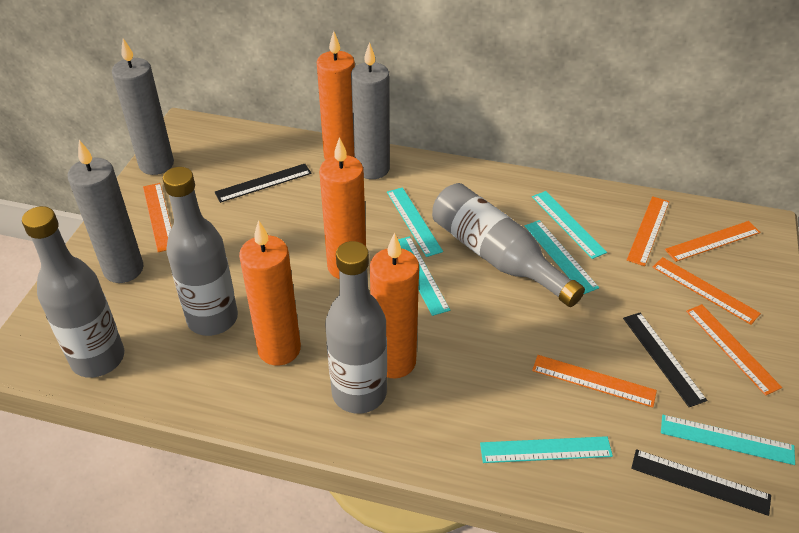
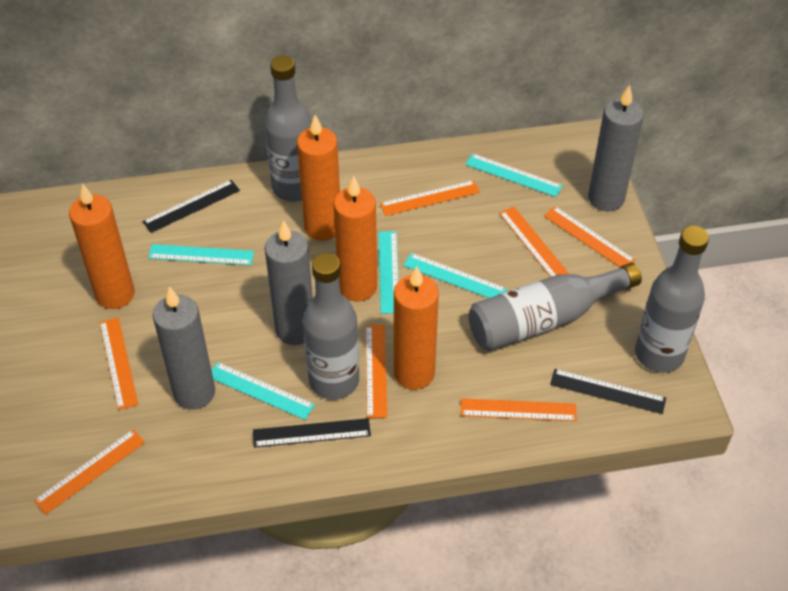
orange ruler: [143,183,171,252] [532,355,657,407] [627,196,669,266] [652,257,761,325] [665,221,760,262] [686,304,782,396] = 6 -> [34,429,145,515] [100,317,138,410] [366,325,387,418] [380,180,480,216] [461,398,577,421] [499,207,569,277] [544,206,636,267] = 7
turquoise ruler: [387,187,443,257] [398,236,450,316] [480,436,613,463] [525,220,599,294] [532,191,607,259] [661,415,795,465] = 6 -> [148,244,254,265] [211,362,315,420] [379,231,399,314] [403,253,507,298] [465,153,563,197] = 5

